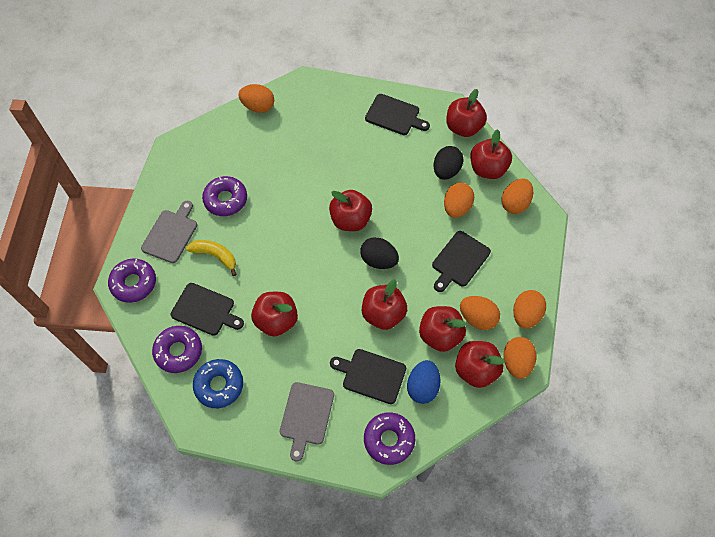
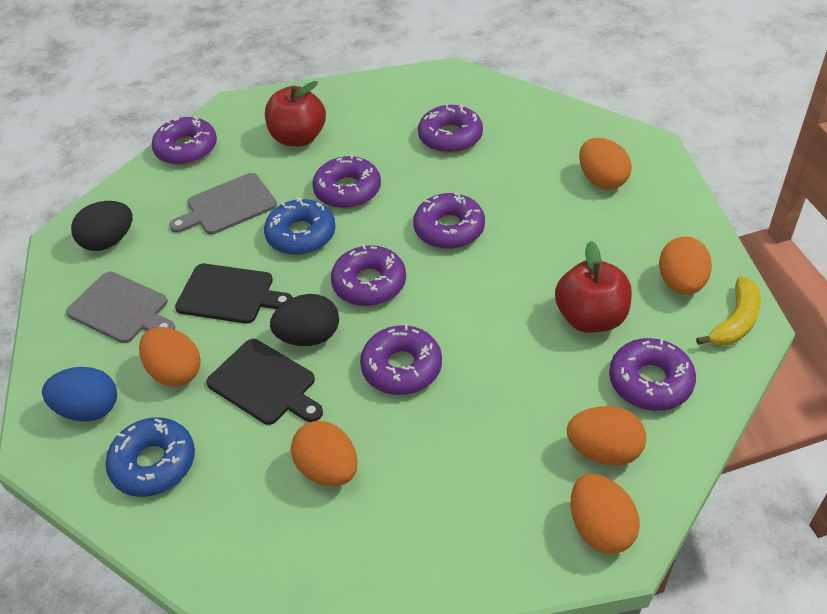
black cutting board: [171,283,244,336] [330,349,406,404] [365,94,430,135] [432,231,491,292] = 4 -> [175,264,293,324] [206,339,323,425] = 2
blue donut: [193,359,243,408] = 1 -> [105,417,195,497] [264,198,336,255] = 2
purple donut: [108,258,156,303] [152,326,202,373] [202,176,247,216] [364,412,415,465] = 4 -> [152,117,217,165] [312,155,381,208] [331,244,406,306] [360,324,442,395] [413,193,485,249] [418,103,483,153] [609,338,696,411] = 7
red apple: [251,292,298,337] [329,190,372,231] [362,279,407,330] [419,306,467,352] [446,89,487,137] [455,341,505,388] [470,129,512,179] = 7 -> [265,81,326,147] [555,241,632,333] = 2

